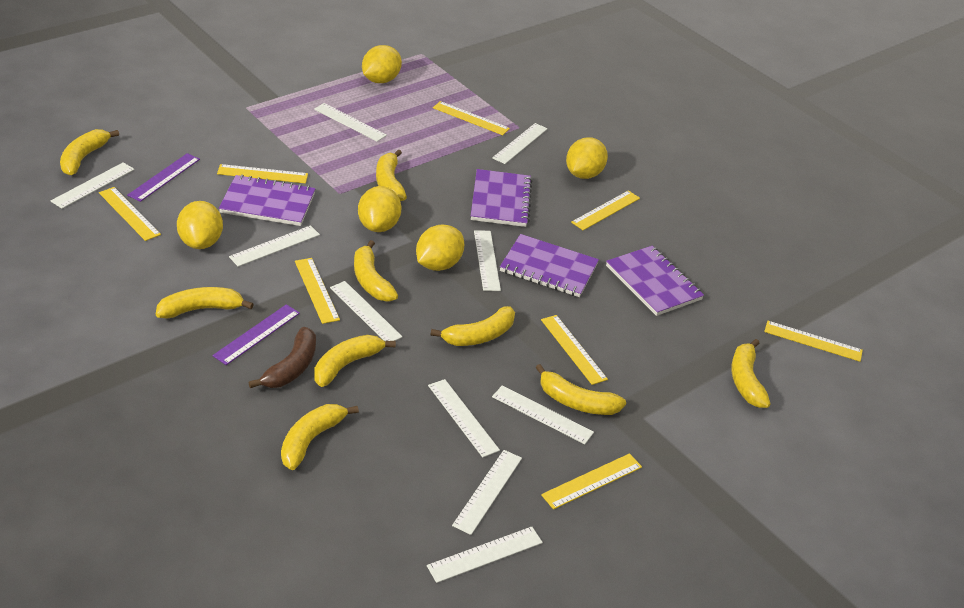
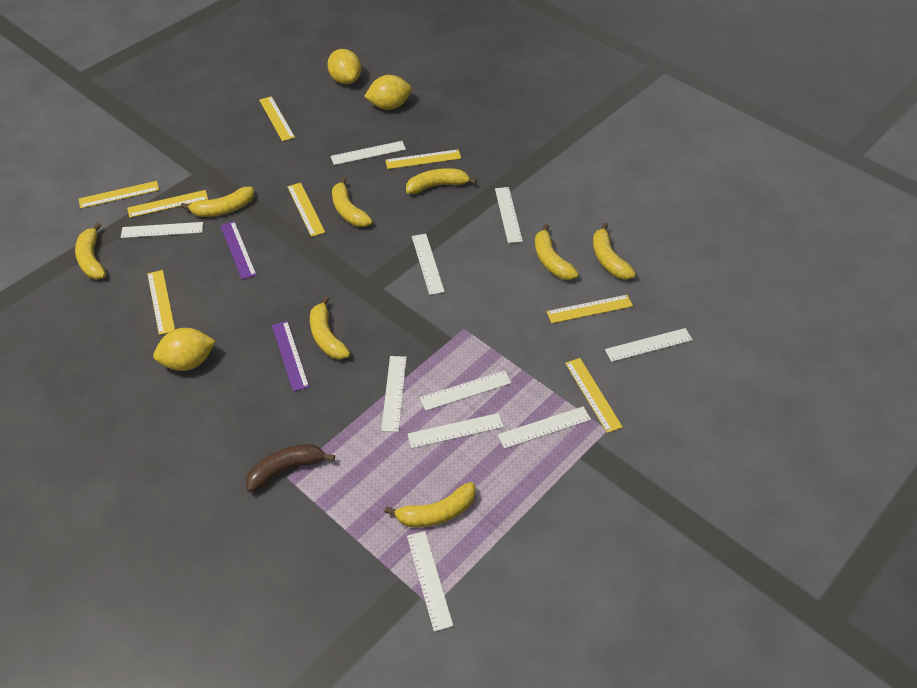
purple notebook: [219,175,315,226] [471,169,533,227] [500,234,599,297] [606,246,704,316] = 4 -> none = 0
yellow banana: [60,129,119,175] [156,287,254,319] [281,404,359,470] [314,335,396,387] [354,240,398,302] [376,149,407,201] [430,306,515,346] [535,364,626,415] [731,339,770,408] = 9 -> [75,223,106,279] [181,187,254,217] [310,296,350,360] [332,177,373,227] [384,482,476,527] [406,168,477,194] [535,224,579,280] [593,223,636,279] = 8
yellow lemon: [177,201,223,249] [358,186,401,232] [362,45,402,83] [416,225,464,271] [566,137,608,179] = 5 -> [153,328,216,371] [327,49,361,84] [364,75,412,110] = 3

